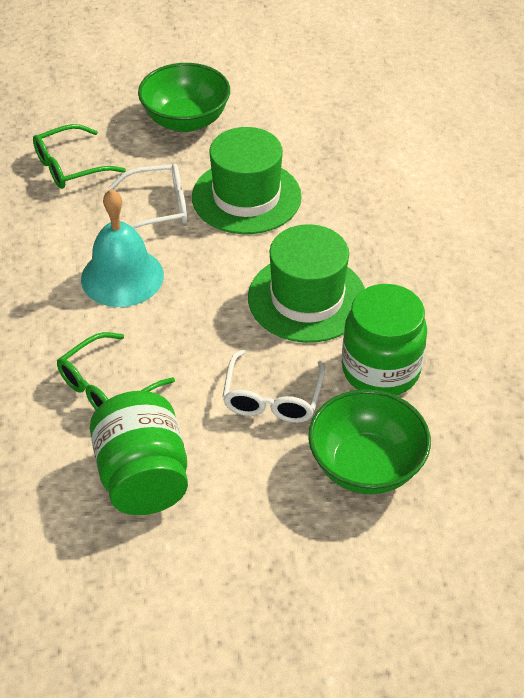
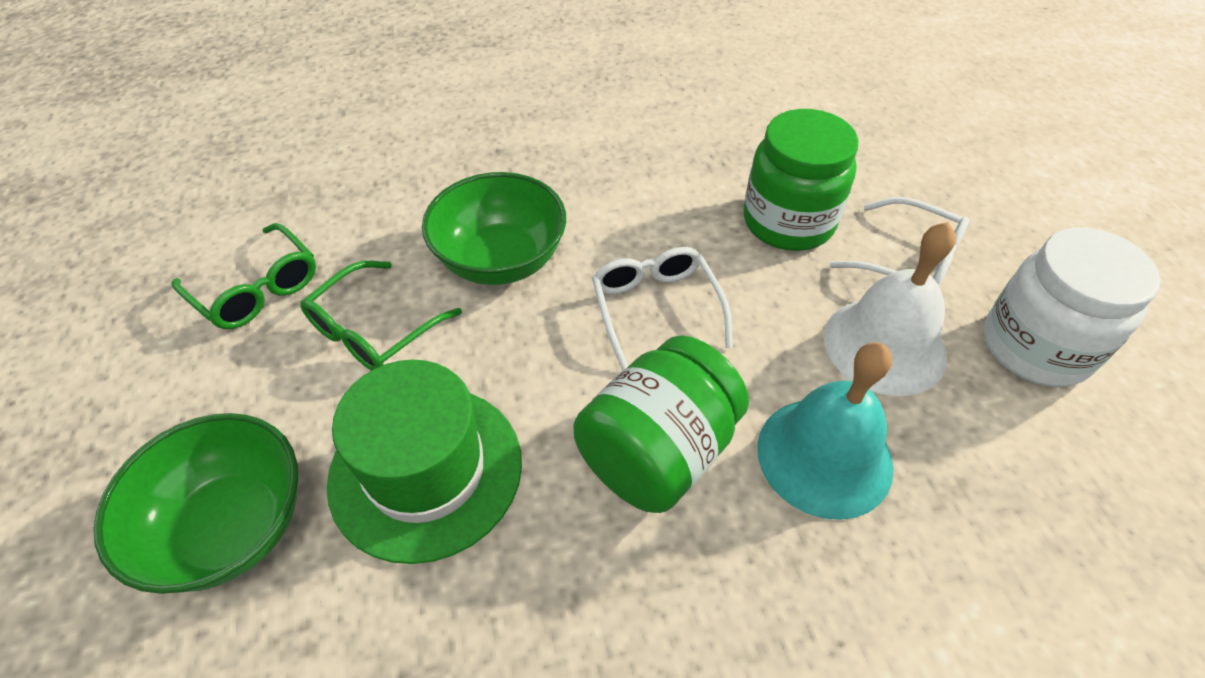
green hat: [192,127,302,234] [248,224,365,343] = 2 -> [327,360,522,564] = 1
white bell: none = 0 -> [824,222,956,396] = 1
white jar: none = 0 -> [984,228,1161,387] = 1

